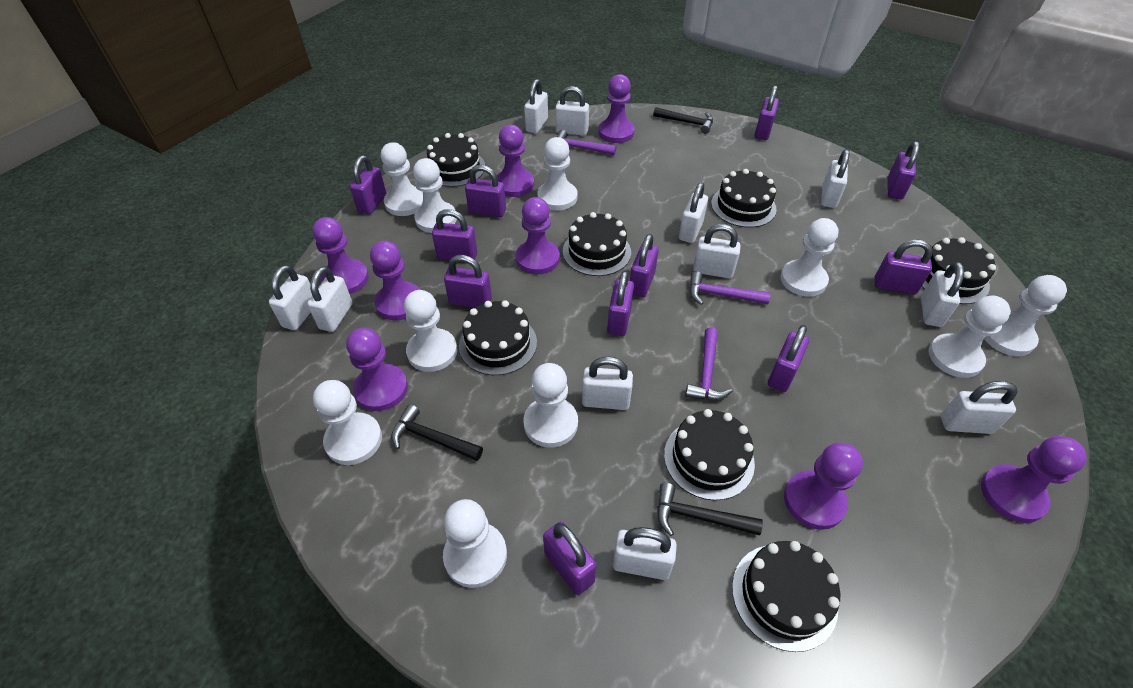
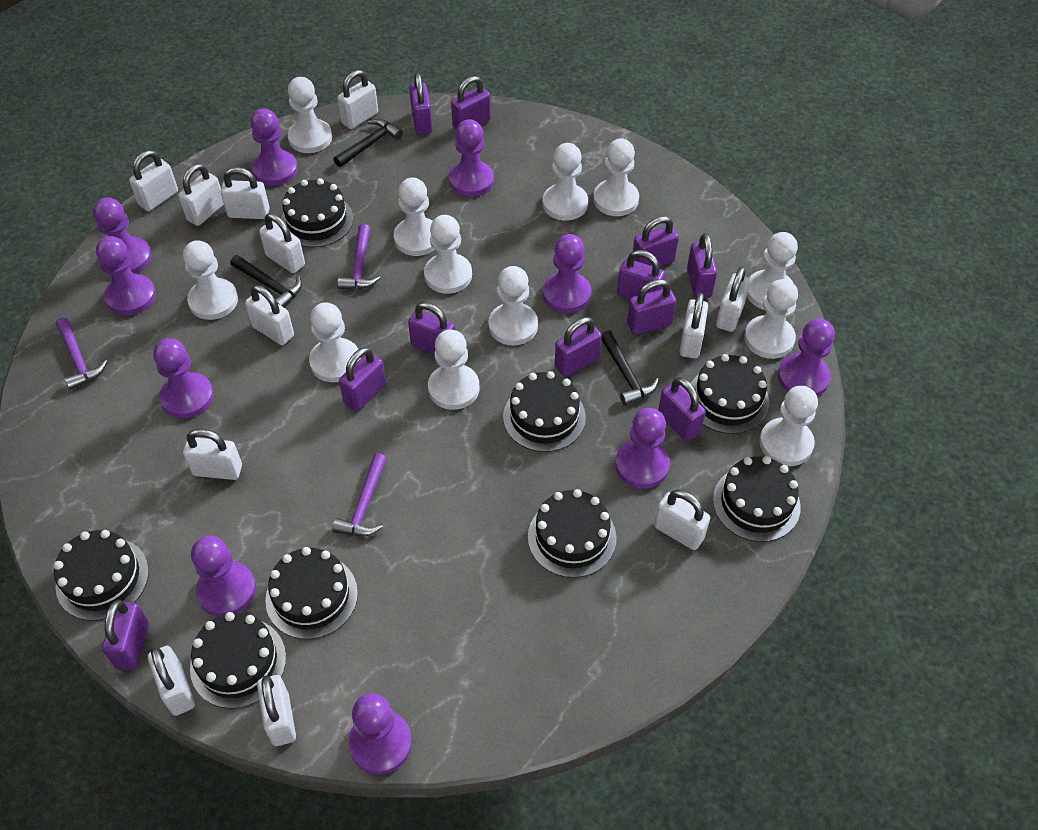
black cake: [427,133,485,187] [459,300,537,375] [563,212,631,276] [664,409,755,500] [711,169,776,228] [732,541,840,652] [922,237,996,304] = 7 -> [54,530,149,621] [190,612,286,709] [265,547,358,639] [281,178,353,248] [503,371,586,452] [528,489,616,578] [691,354,769,434] [713,456,801,542] = 8
purple pawn: [312,217,369,294] [346,328,408,411] [370,241,420,320] [497,125,534,197] [516,197,560,274] [598,74,635,143] [784,442,863,530] [981,436,1087,523] = 8 -> [93,198,152,274] [96,236,156,316] [153,338,214,419] [191,536,256,617] [250,108,298,186] [348,693,412,775] [449,119,494,197] [543,234,591,313] [615,408,670,489] [778,319,835,397] = 10
white padlock: [269,265,312,330] [307,266,352,332] [524,79,548,133] [555,86,589,136] [582,357,633,410] [613,527,677,580] [679,183,708,243] [693,224,741,278] [821,149,850,208] [921,262,964,327] [941,381,1018,434] = 11 -> [129,150,178,211] [148,646,195,716] [178,164,224,226] [183,429,242,480] [221,167,270,219] [245,285,294,345] [257,675,296,746] [259,213,305,273] [337,70,378,129] [654,489,710,550] [680,293,708,359] [716,267,750,332] = 12
white pawn: [313,380,382,465] [381,142,423,216] [404,290,457,372] [413,158,457,233] [443,499,507,588] [524,363,578,448] [538,137,577,210] [780,218,839,297] [928,296,1011,378] [984,275,1067,356] = 10 -> [183,240,238,320] [288,77,332,153] [309,302,361,382] [394,178,435,256] [424,215,472,294] [428,330,480,410] [489,266,538,346] [543,143,588,221] [593,139,639,216] [744,279,798,359] [747,232,798,310] [759,386,818,466] = 12

